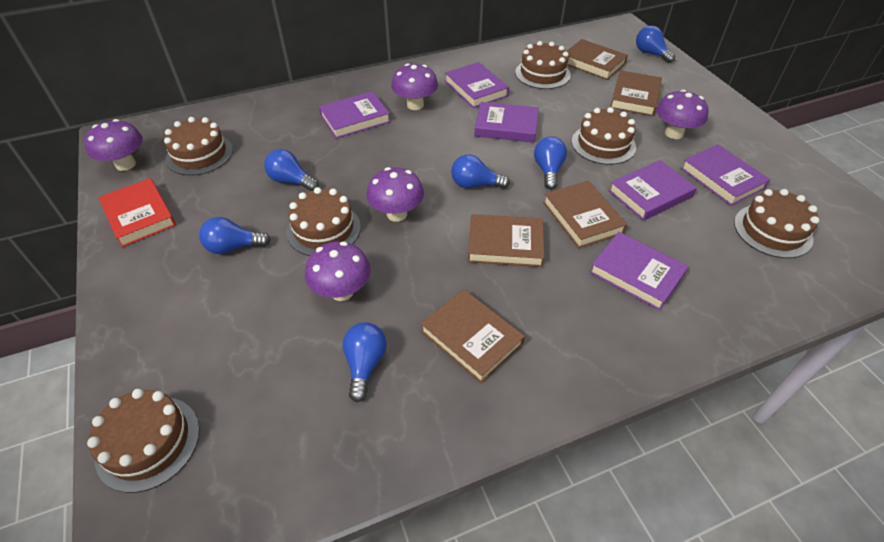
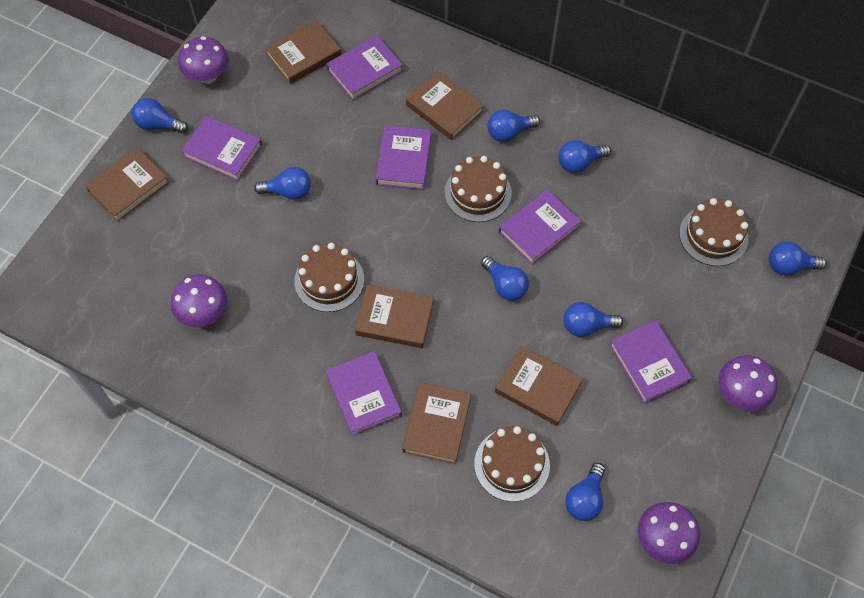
blue light bulb: [199,217,271,254] [264,149,319,191] [342,322,387,402] [451,154,510,189] [534,137,567,190] [636,26,676,63] = 6 -> [132,98,188,133] [254,167,311,200] [481,256,529,301] [487,110,540,142] [558,140,611,173] [563,302,623,337] [565,463,605,521] [769,242,827,276] = 8
brown book: [420,289,525,384] [468,214,545,267] [543,181,627,248] [566,39,628,80] [610,70,662,116] = 5 -> [85,148,169,222] [265,20,341,84] [355,285,434,348] [403,382,471,464] [406,71,483,140] [495,346,583,426] = 6
brown cake: [87,389,200,493] [164,117,233,176] [286,187,361,256] [515,41,571,89] [572,107,636,165] [734,189,819,258] = 6 -> [294,243,364,312] [445,156,512,222] [474,426,550,502] [679,198,748,266] = 4
purple mushroom: [84,119,143,171] [305,242,371,301] [366,167,424,222] [391,64,438,110] [656,90,709,139] = 5 -> [171,274,227,327] [178,36,229,84] [638,502,700,564] [718,355,777,411] = 4
red book: [98,178,176,247] = 1 -> none = 0

